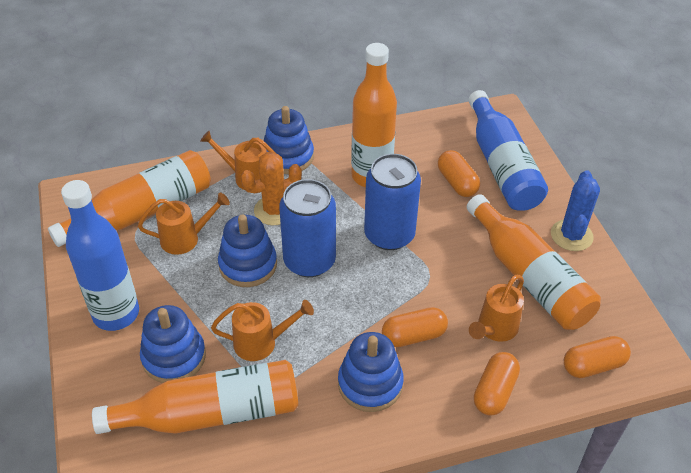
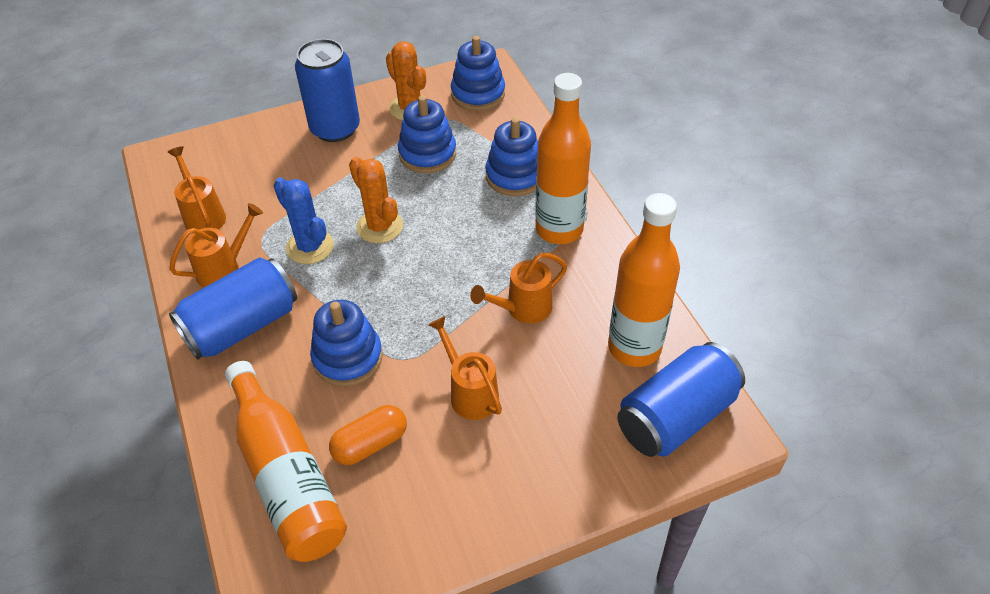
blue bottle: [61,180,139,331] [468,90,548,210] = 2 -> none = 0
blue can: [279,179,336,277] [364,154,421,250] = 2 -> [169,258,297,359] [295,39,360,142] [617,342,745,457] = 3
orange bottle: [48,150,211,247] [92,360,298,434] [351,43,397,187] [467,194,601,330] = 4 -> [225,361,347,562] [535,73,591,244] [608,193,680,367] = 3
orange cactus: [241,152,302,225] = 1 -> [349,157,403,243] [386,41,426,121] = 2
orange capsule: [382,307,448,347] [438,150,480,197] [474,352,520,416] [564,336,631,378] = 4 -> [329,405,407,465] = 1

